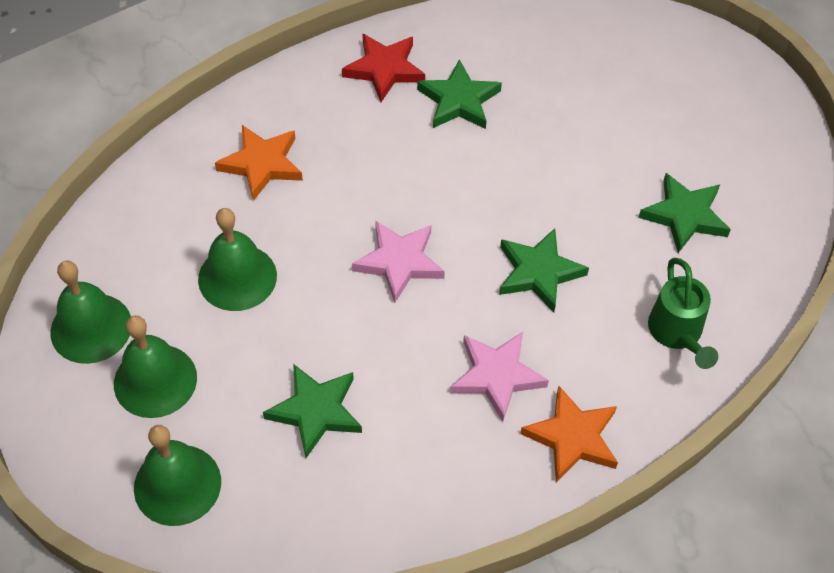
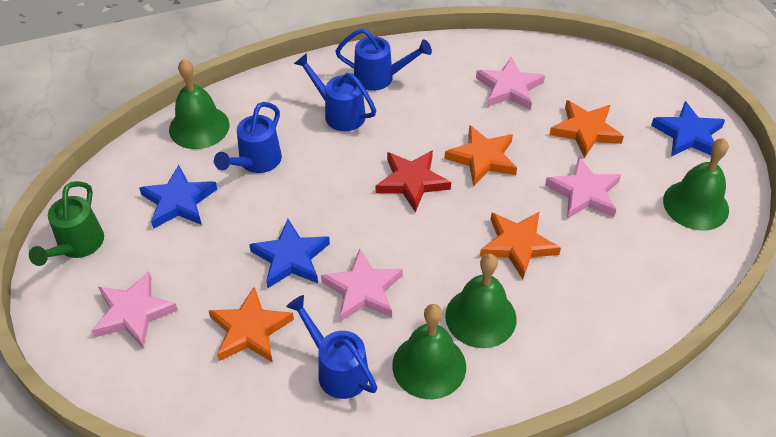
blue star: none = 0 -> [139,165,217,229] [249,219,330,288] [651,101,725,156] = 3
blue watering can: none = 0 -> [214,102,282,173] [286,295,377,399] [294,53,376,131] [335,28,432,91] = 4
green star: [263,364,362,458] [417,59,502,129] [499,228,589,312] [638,173,731,253] = 4 -> none = 0
orange star: [215,125,303,201] [520,386,618,482] = 2 -> [208,287,294,363] [445,125,517,186] [480,211,561,279] [549,100,624,158] = 4
pink star: [352,221,445,303] [450,332,549,422] = 2 -> [91,271,178,348] [321,249,403,322] [476,57,545,110] [545,157,621,219] = 4

